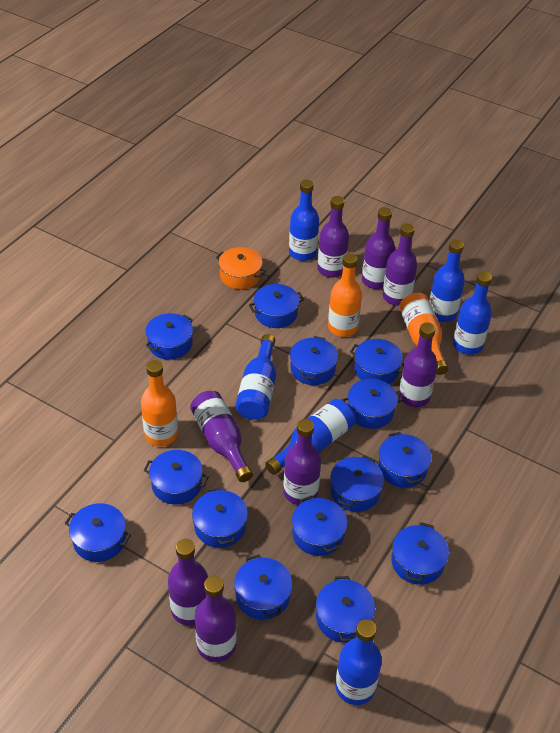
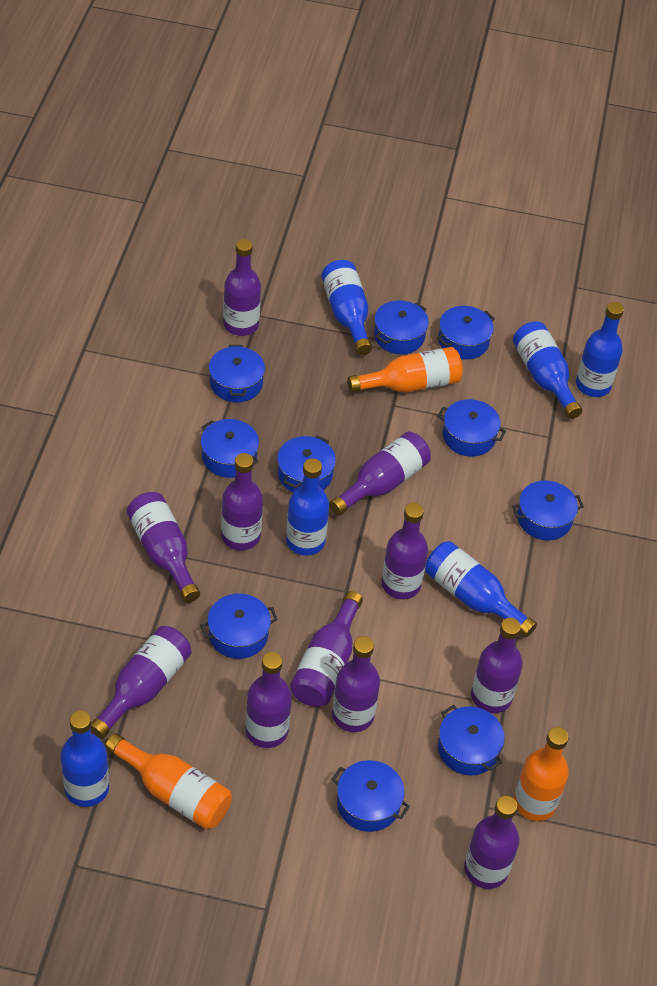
blue pot: [65,503,131,562] [144,450,209,505] [145,313,193,360] [192,487,248,548] [234,554,292,620] [249,284,304,328] [290,336,338,385] [292,496,347,556] [316,576,375,643] [330,455,384,512] [342,379,403,429] [350,339,404,384] [378,432,432,488] [391,522,449,585] = 14 -> [200,594,278,659] [201,419,259,478] [209,345,265,402] [277,435,336,493] [332,760,410,832] [374,300,429,354] [437,306,495,360] [438,399,506,457] [438,705,505,776] [512,480,584,541] = 10
orange pot: [216,247,266,289] = 1 -> none = 0
purple bottle: [168,539,208,626] [190,391,253,482] [195,576,237,662] [283,419,321,505] [317,196,349,278] [362,207,395,289] [383,223,417,306] [399,323,438,407] = 8 -> [90,626,191,739] [127,492,200,603] [221,453,263,550] [223,239,261,336] [246,652,292,748] [290,591,363,707] [329,432,431,516] [332,636,380,732] [382,503,428,599] [464,795,519,889] [471,618,523,713] = 11

